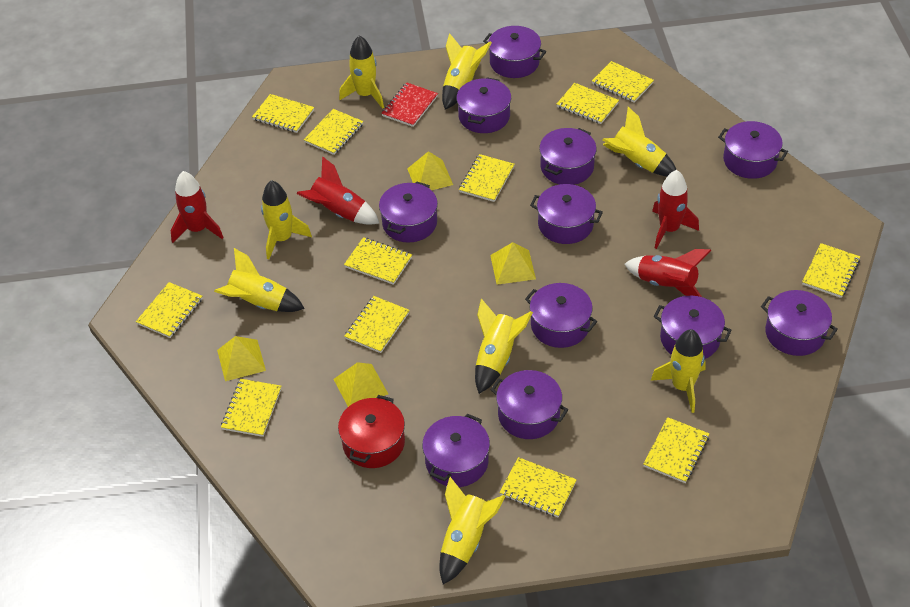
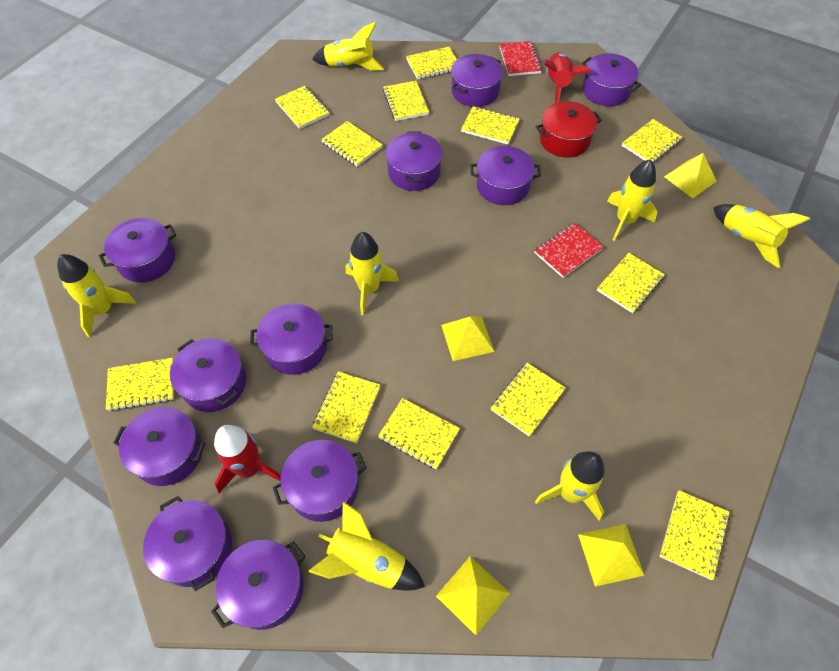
red notebook: [381,83,438,127] = 1 -> [499,41,542,76] [534,222,604,278] = 2
red rocket: [171,171,224,243] [296,156,379,225] [625,249,711,297] [652,170,699,249] = 4 -> [214,425,281,493] [544,52,591,103] = 2
yellow rocket: [214,248,305,312] [261,180,312,259] [339,35,384,109] [439,477,505,584] [442,33,492,109] [475,299,533,394] [603,107,676,177] [651,329,706,413] = 8 -> [57,254,136,337] [308,501,425,591] [312,22,384,71] [346,232,399,315] [535,451,605,521] [607,159,657,241] [713,204,810,268] = 7

